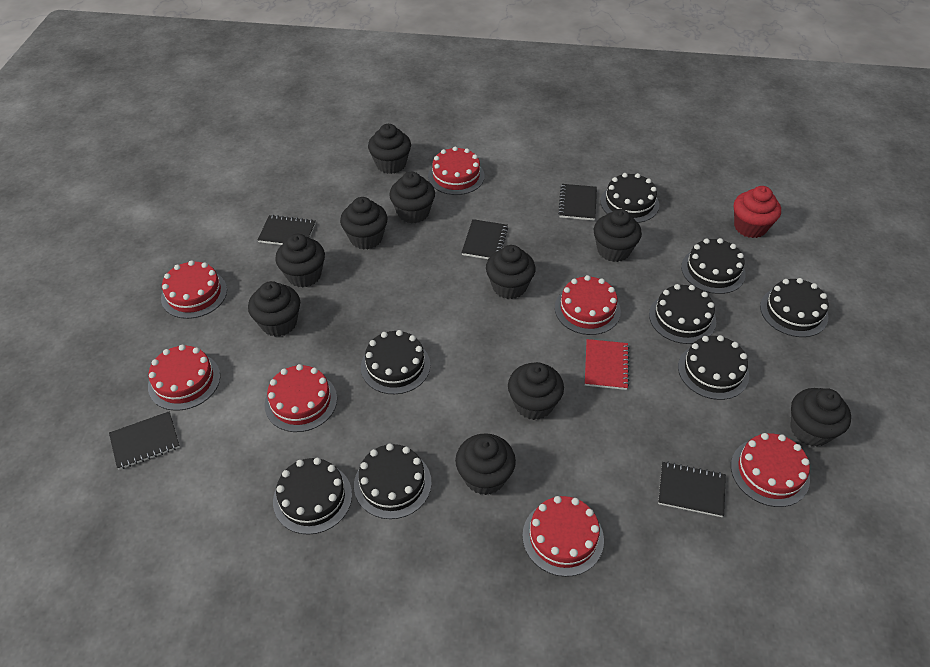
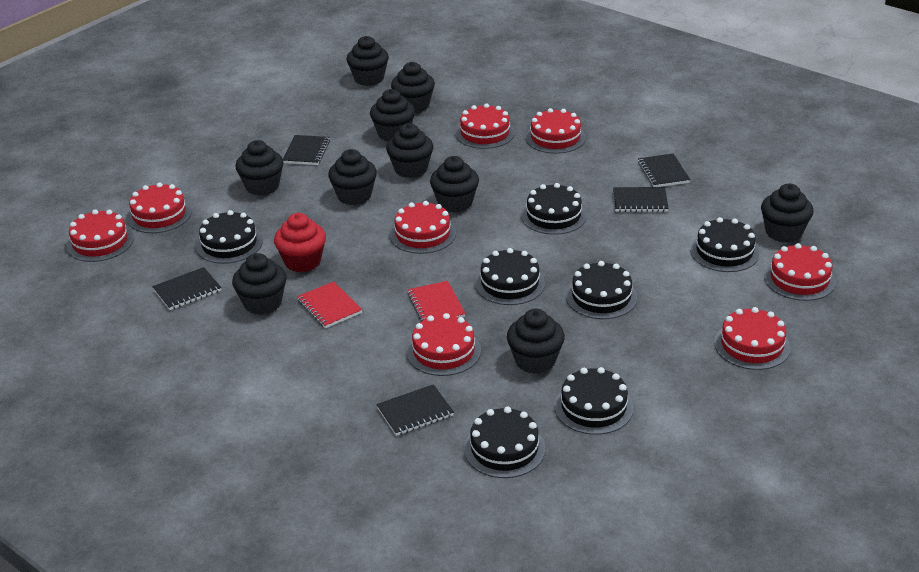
black cake: [273,458,352,535] [354,444,432,519] [361,330,430,394] [600,173,659,223] [649,284,716,344] [678,335,749,400] [681,238,746,294] [760,278,829,337] = 8 -> [196,210,263,264] [464,407,545,478] [475,248,545,305] [521,183,587,235] [555,367,634,435] [566,261,637,319] [690,217,760,272] = 7
red cake: [148,344,220,411] [161,260,227,319] [264,364,337,432] [428,147,485,195] [522,496,604,577] [555,275,621,335] [731,433,810,507] = 7 -> [66,209,134,262] [127,182,192,233] [390,201,456,254] [407,313,481,376] [456,104,515,149] [526,108,586,154] [714,307,791,370] [764,243,836,301] = 8
red notebook: [585,339,629,390] = 1 -> [297,281,362,328] [407,281,466,321] = 2

